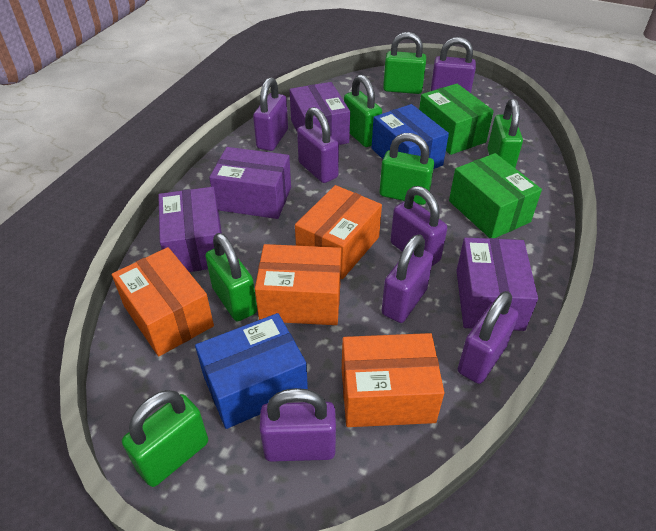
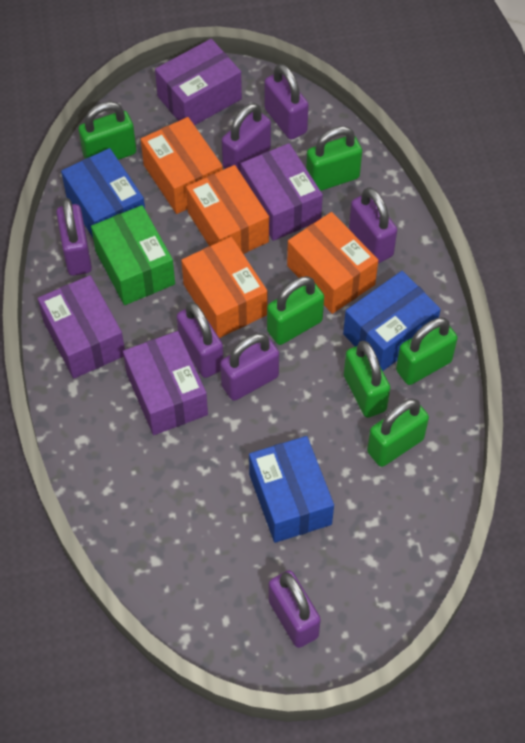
blue box: [195,313,308,429] [372,104,449,169] = 2 -> [61,148,145,237] [249,436,334,543] [343,271,441,371] = 3
green box: [419,84,494,155] [449,153,542,238] = 2 -> [91,205,175,305] = 1

